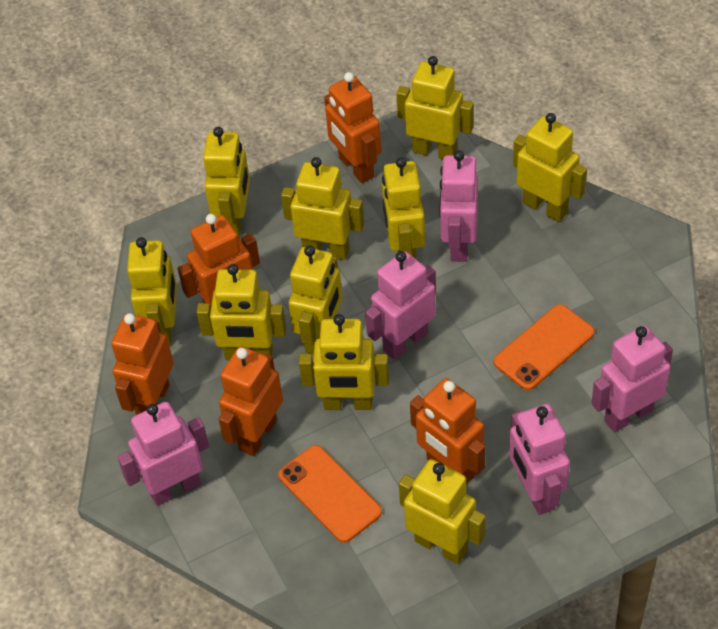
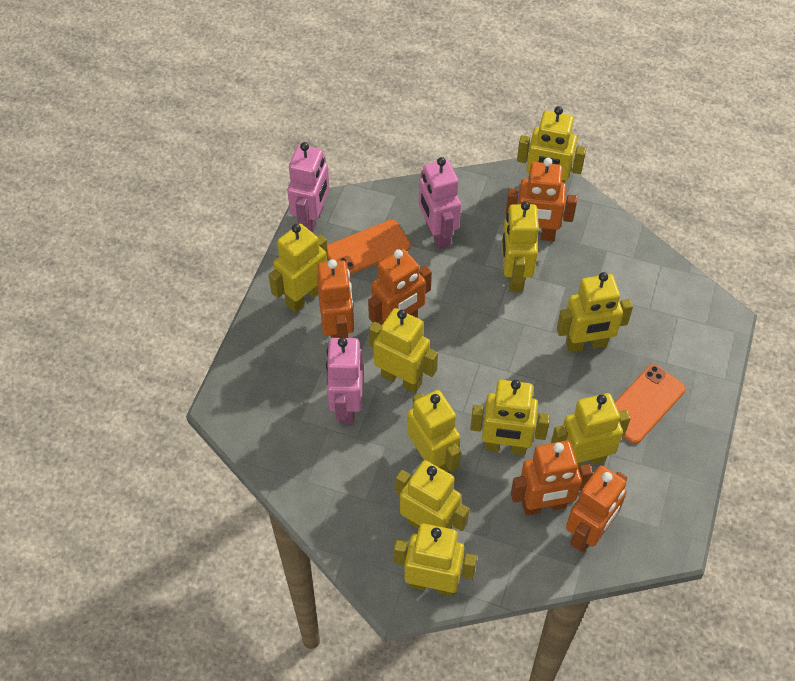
pink robot: [117,402,209,506] [365,251,436,360] [439,150,478,262] [509,404,570,515] [591,325,673,432] = 5 -> [287,142,330,233] [326,338,363,424] [419,157,461,249] = 3

